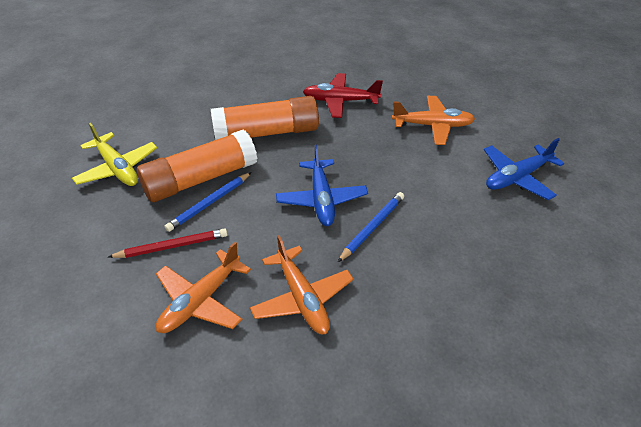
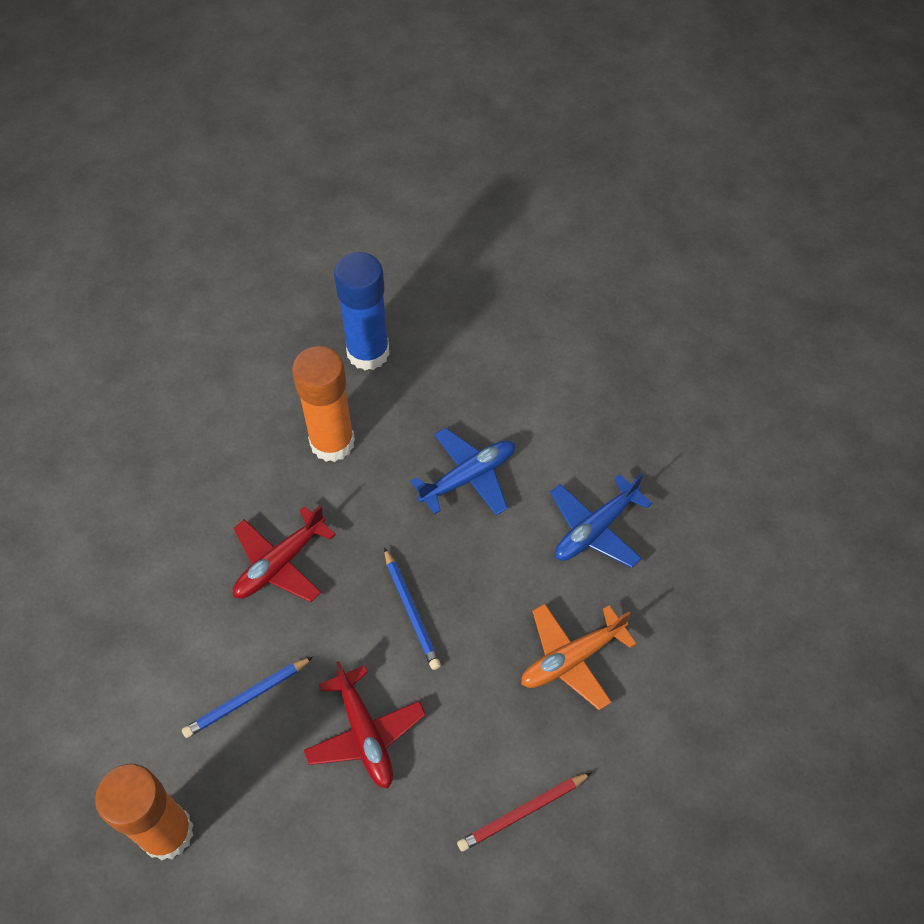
blue glue stick: none = 0 -> [334,252,390,370] = 1
orange plane: [156,242,251,333] [250,235,354,334] [392,96,475,145] = 3 -> [521,604,637,710] = 1
red plane: [303,73,383,118] = 1 -> [233,505,336,602] [304,661,426,789] = 2
yellow plane: [72,123,157,186] = 1 -> none = 0

